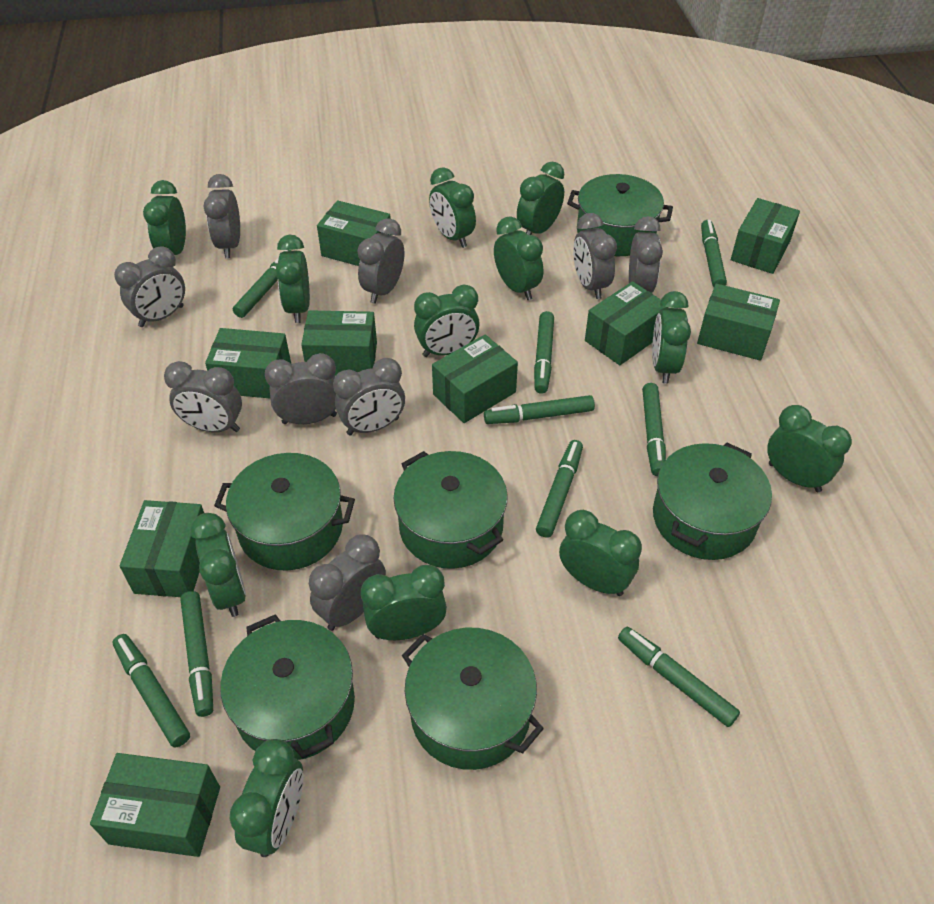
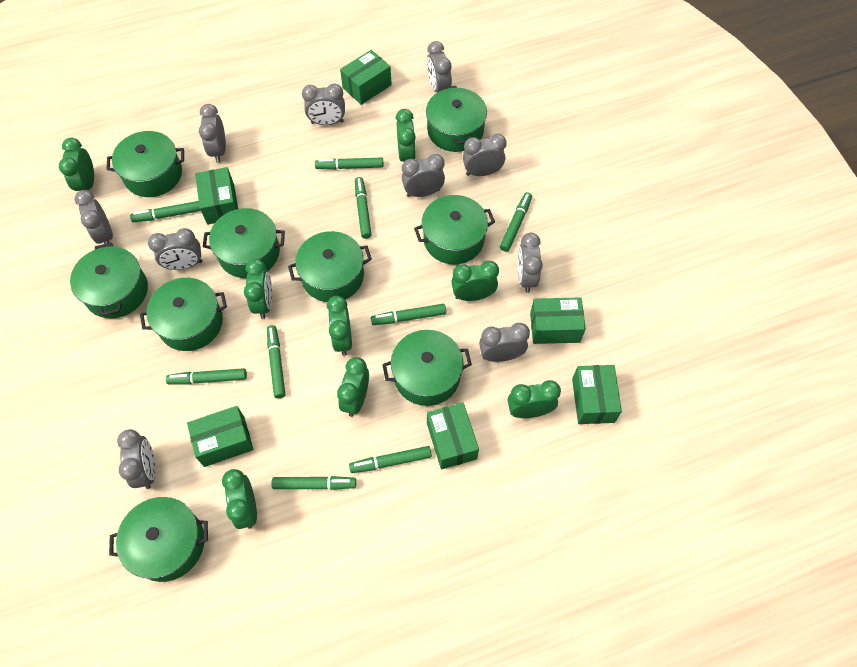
green box: [90,753,220,857] [120,500,204,597] [205,328,291,398] [301,310,377,376] [317,200,391,266] [432,334,518,423] [585,281,668,365] [697,284,780,361] [731,198,800,274] = 9 -> [187,406,253,467] [195,167,238,225] [340,50,392,105] [427,402,479,470] [530,297,586,344] [572,365,622,424] = 6
green clock: [143,180,186,255] [190,513,246,617] [230,739,303,857] [275,235,310,323] [361,565,447,640] [414,284,480,357] [429,167,476,248] [494,216,543,300] [517,162,564,235] [559,510,642,596] [652,291,691,384] [767,405,852,492] = 12 -> [59,138,94,191] [222,469,257,529] [244,258,272,319] [327,296,352,356] [337,357,369,417] [395,109,416,162] [451,261,499,301] [508,380,561,418] = 8
green pot: [214,453,355,571] [220,615,355,760] [394,451,508,569] [402,628,544,770] [567,174,673,256] [653,443,772,560] = 6 -> [70,243,148,318] [106,131,184,197] [109,497,208,582] [140,278,227,351] [203,208,285,278] [288,231,372,302] [382,330,472,406] [414,195,495,264] [426,86,487,152] = 9
grey clock: [114,246,185,327] [164,361,242,432] [204,174,240,258] [265,353,337,424] [309,534,386,631] [333,358,405,435] [357,218,404,304] [573,213,617,299] [629,216,663,293] = 9 -> [74,190,113,244] [117,429,156,489] [148,228,202,270] [199,104,226,163] [302,84,345,125] [402,154,445,197] [427,41,452,93] [463,134,507,176] [479,323,530,362] [518,233,543,293] = 10

